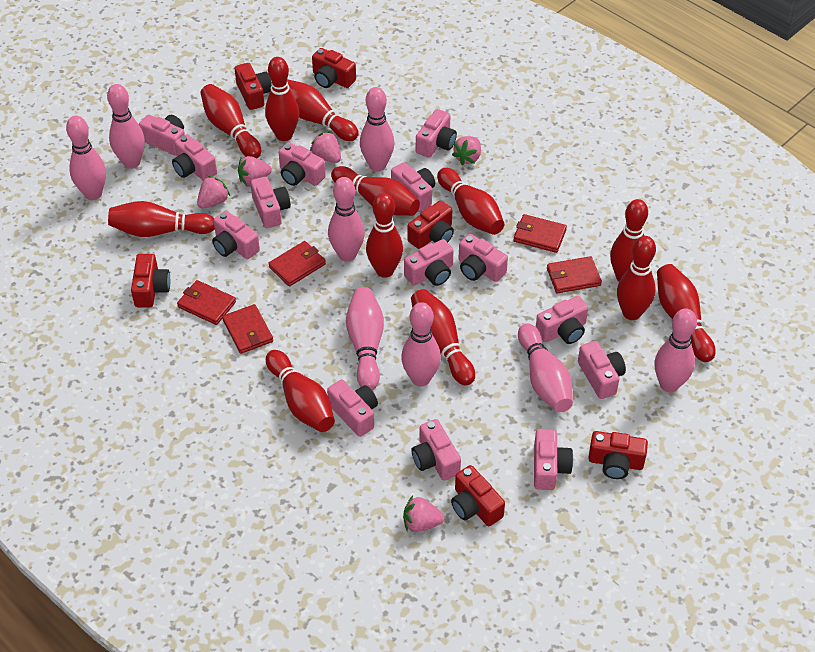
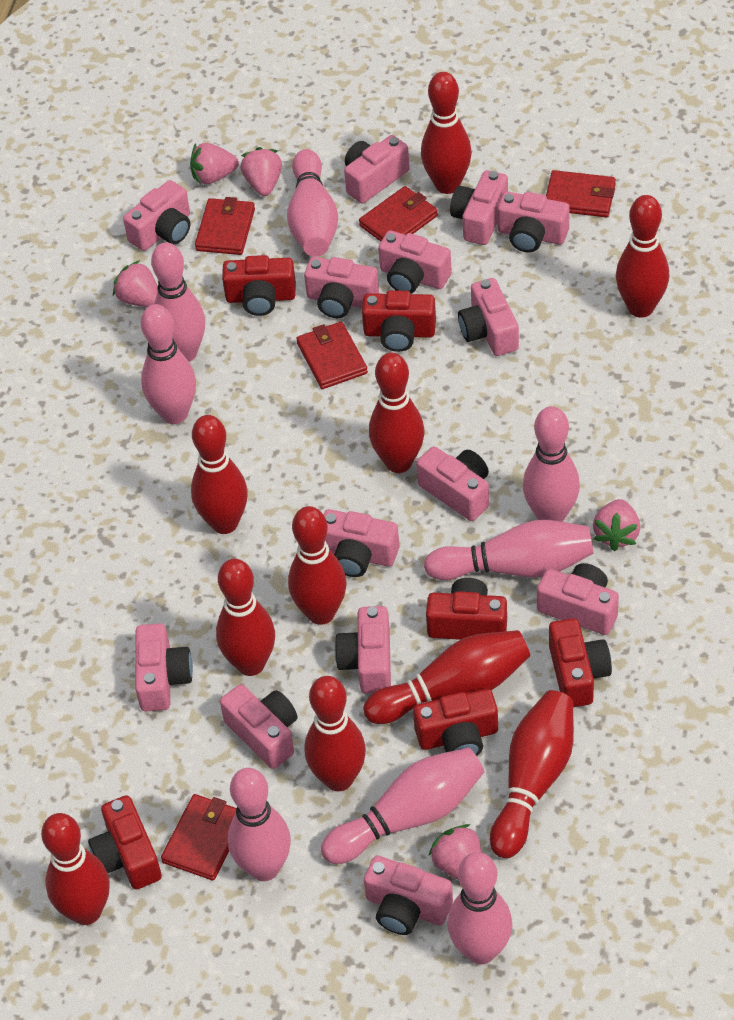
red bowling pin: [108,201,215,237] [200,84,261,158] [265,57,299,141] [266,350,335,432] [287,79,359,141] [331,166,420,216] [366,193,403,278] [411,289,475,386] [437,168,504,235] [610,199,648,281] [617,236,656,320] [657,264,716,362] = 12 -> [41,813,110,925] [191,415,248,534] [216,559,275,676] [288,506,347,625] [305,676,366,791] [364,630,530,724] [369,353,424,473] [421,72,472,194] [490,690,574,858] [616,195,669,318] = 10

